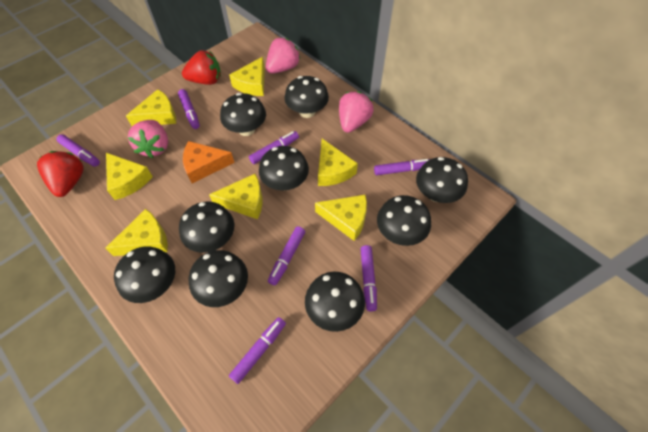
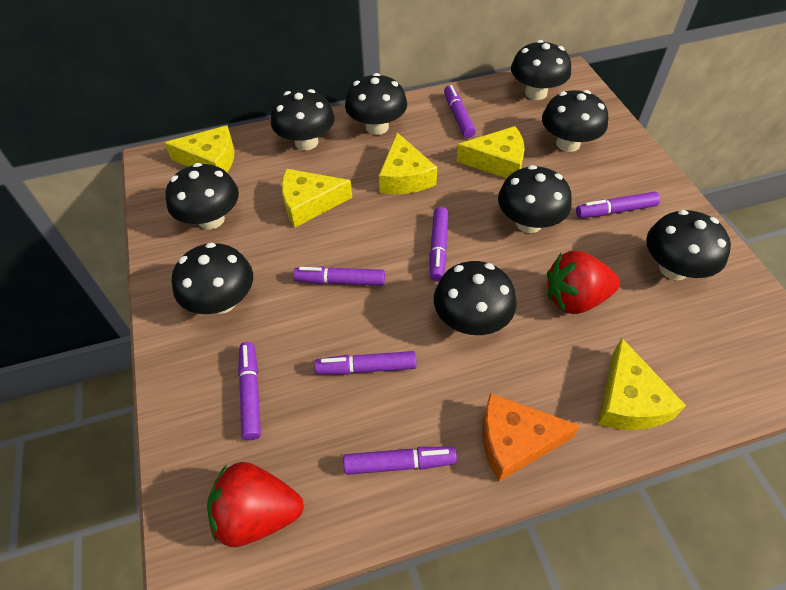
pink strawberry: [128,120,168,158] [266,38,301,74] [339,91,374,133] = 3 -> none = 0
yellow cheese: [105,209,168,256] [106,153,153,200] [126,89,176,126] [209,174,262,219] [229,57,265,96] [315,195,367,241] [318,139,358,186] = 7 -> [164,125,234,173] [282,169,352,227] [379,132,437,194] [457,126,525,178] [598,338,686,430] = 5

